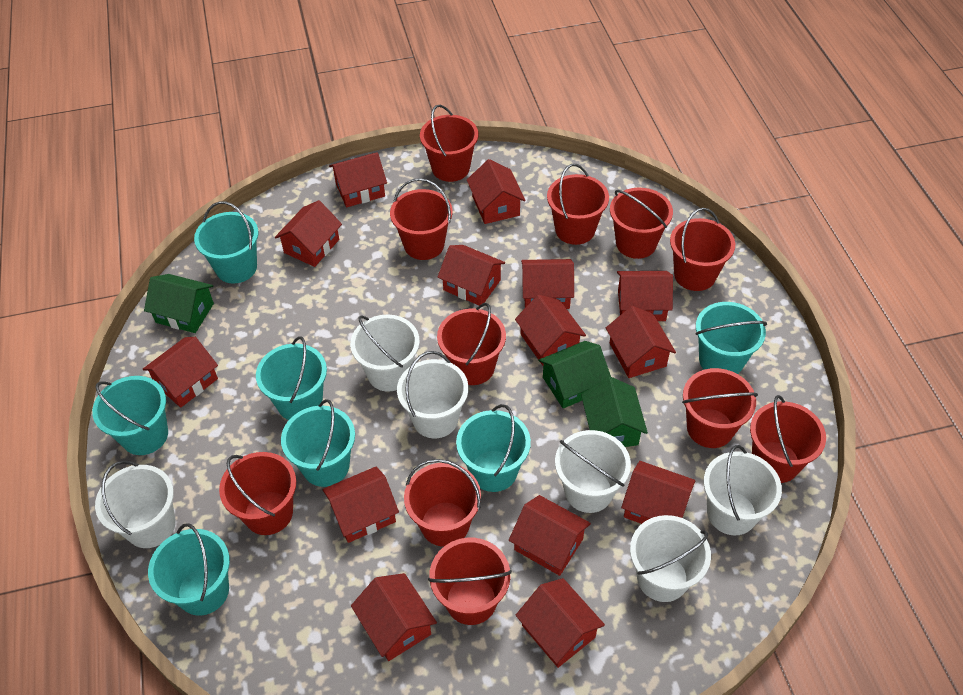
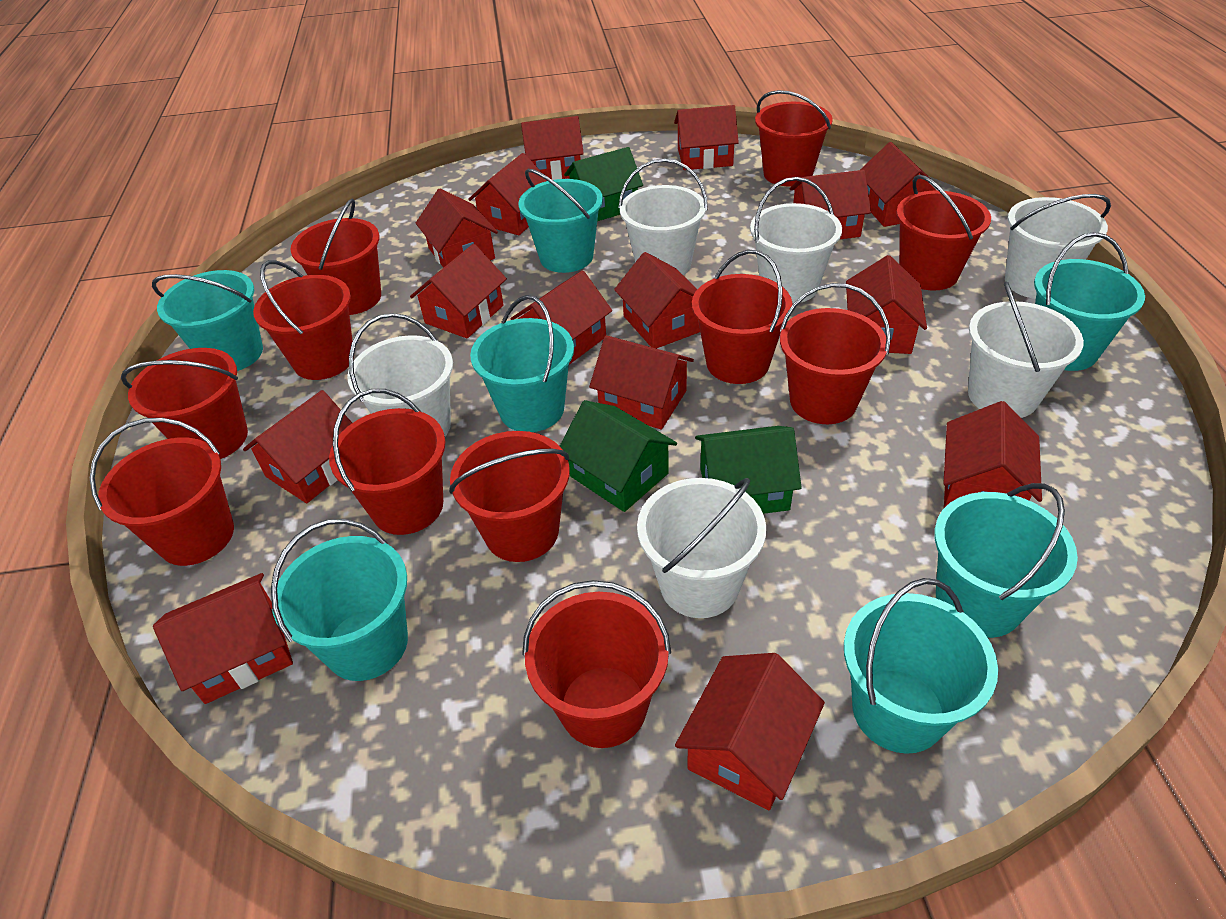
red house: [143,337,218,408] [275,200,342,267] [322,467,399,543] [329,152,387,207] [351,573,437,661] [438,245,505,305] [467,159,526,224] [509,495,591,576] [515,295,586,366] [516,578,605,668] [521,259,574,309] [606,306,676,378] [617,271,673,321] [621,461,695,524] = 14 -> [153,573,293,704] [243,390,352,503] [410,244,507,339] [416,188,498,268] [468,153,547,235] [511,270,612,365] [521,116,584,180] [589,335,694,429] [614,252,700,349] [674,105,739,170] [675,653,825,810] [790,170,871,239] [846,255,927,354] [860,142,936,227] [943,401,1042,508] = 15

